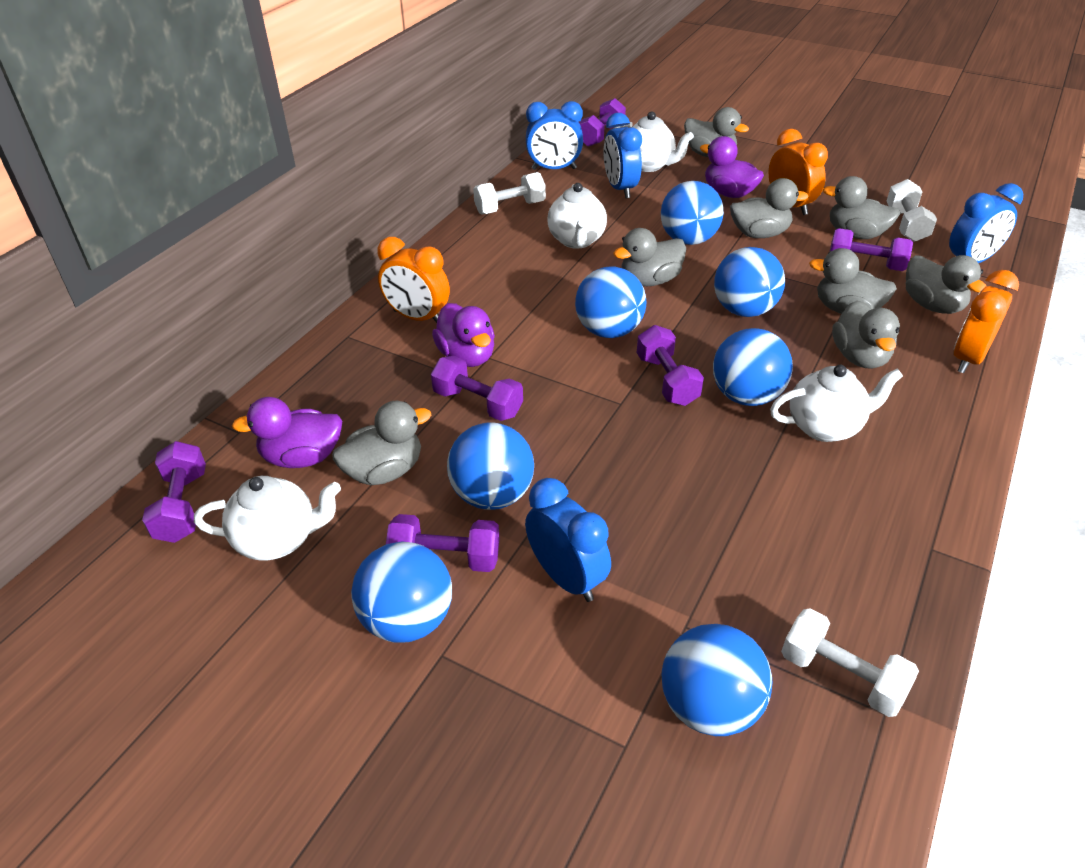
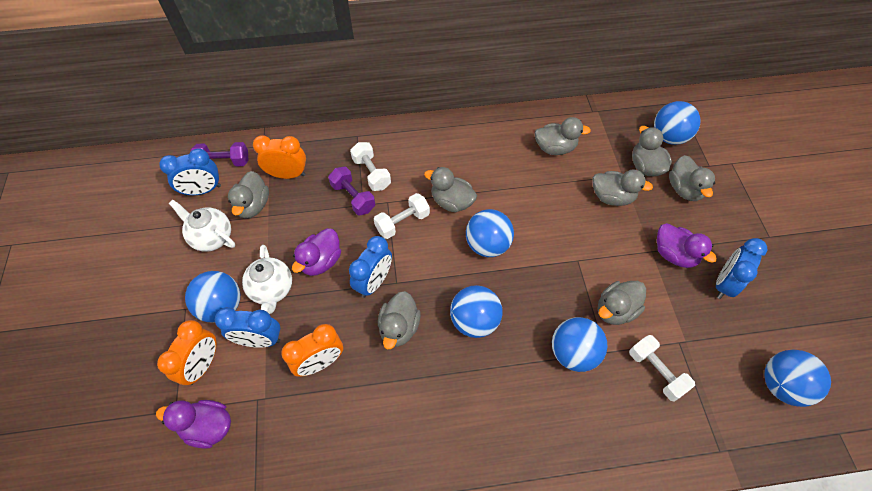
blue ball: [351,541,452,643] [447,422,534,510] [575,267,646,338] [661,181,724,245] [662,624,772,736] [713,328,793,406] [714,247,785,317] = 7 -> [185,271,240,322] [450,285,503,338] [466,209,514,257] [552,317,608,372] [654,101,700,145] [764,350,831,407] = 6
purple dumbbell: [142,441,206,543] [386,514,500,572] [431,356,523,421] [579,98,626,147] [637,325,704,406] [829,228,913,271] = 6 -> [191,142,248,166] [328,167,375,215] = 2
white teapot: [194,476,341,560] [547,183,607,249] [614,112,694,172] [770,365,903,442] = 4 -> [168,199,235,251] [242,245,292,314] = 2

